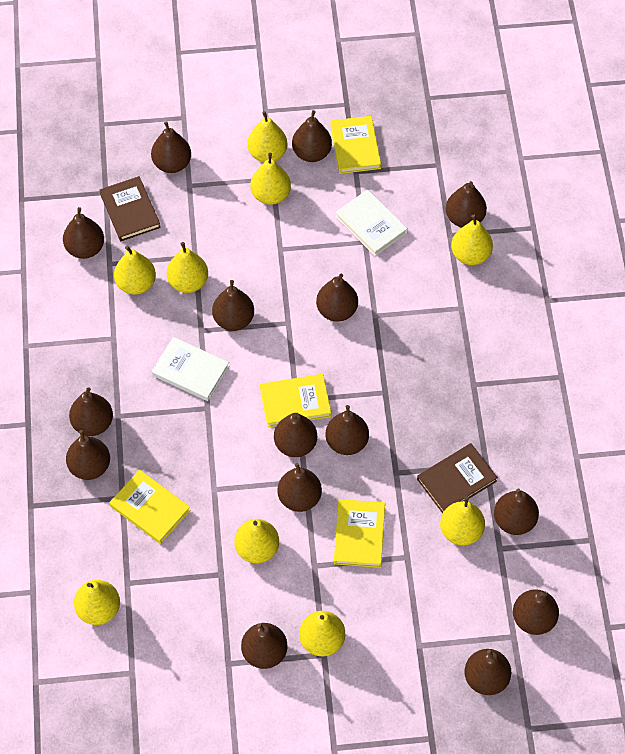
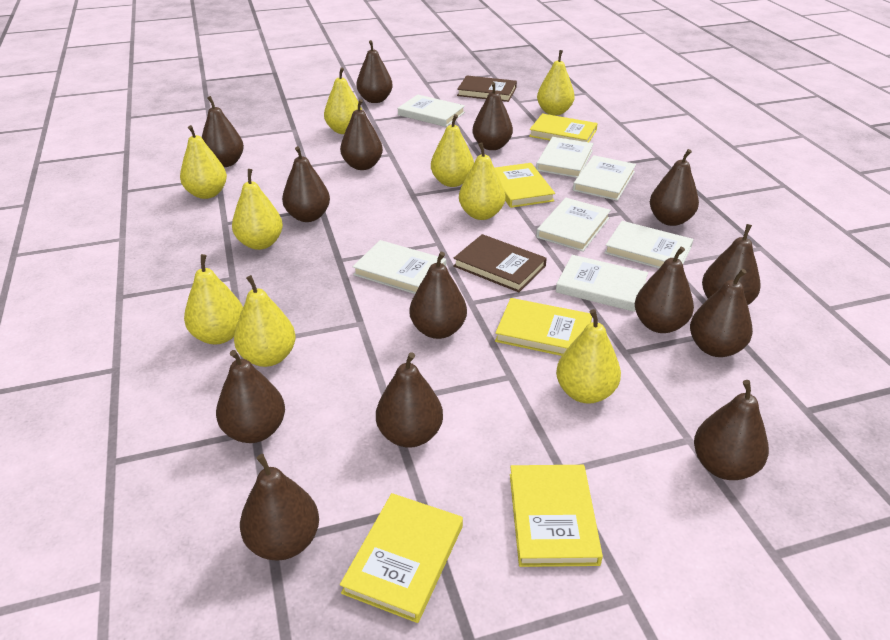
brown pear: [63,207,104,259] [66,430,110,480] [69,387,113,436] [151,121,191,173] [212,280,254,331] [241,623,287,669] [274,413,317,457] [277,463,322,512] [292,110,332,162] [316,274,358,322] [325,405,369,455] [446,181,487,228] [464,649,511,695] [494,488,539,535] [513,589,559,635] = 15 -> [202,96,244,167] [216,350,285,443] [240,454,319,561] [282,146,330,222] [340,99,383,170] [356,40,393,103] [376,352,443,448] [409,252,467,339] [472,82,513,150] [635,247,694,333] [650,149,699,226] [690,269,753,357] [694,380,769,480] [702,224,761,305] = 14
white book: [152,337,229,401] [335,189,408,256] = 2 -> [353,240,446,294] [398,95,465,127] [536,137,594,178] [536,198,611,252] [556,255,648,312] [573,155,636,201] [604,221,693,268] = 7
yellow book: [109,470,191,544] [260,374,331,427] [330,116,381,174] [334,499,385,568] = 4 -> [340,493,463,623] [495,163,555,208] [495,298,592,356] [510,465,603,567] [529,113,598,142] = 5

